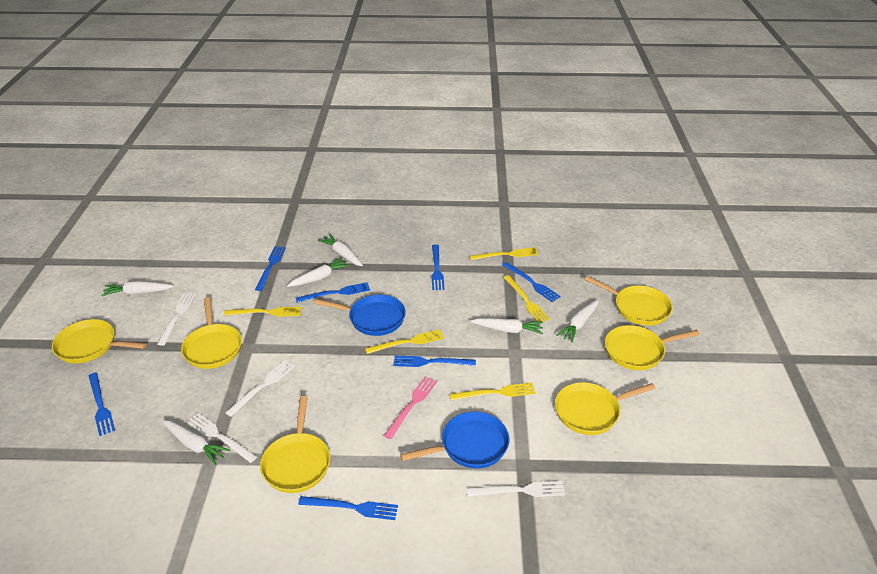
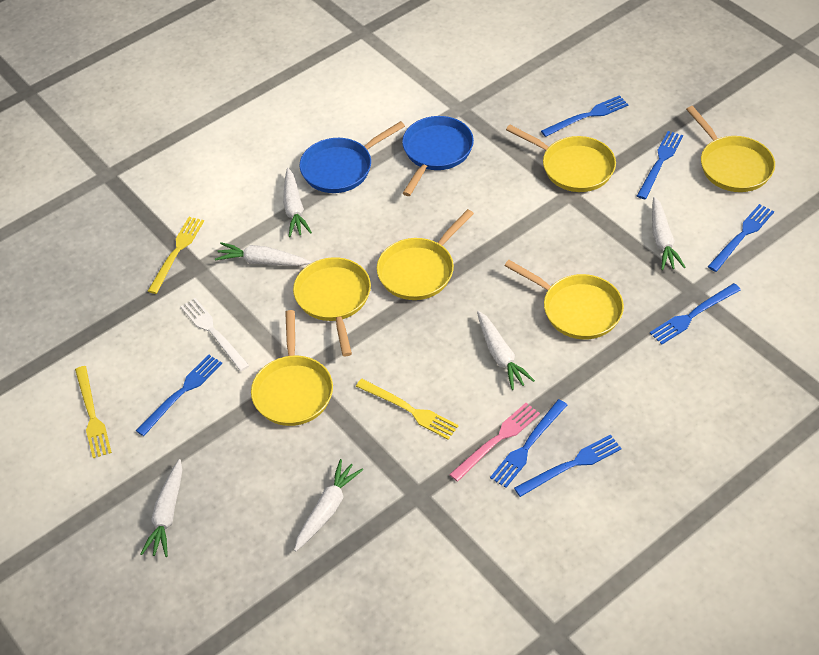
white fork: [157,293,196,346] [186,413,257,463] [225,360,295,417] [467,481,565,497] = 4 -> [180,298,250,371] = 1
yellow fork: [224,307,302,317] [365,329,444,354] [450,383,536,400] [470,247,539,260] [503,275,549,322] = 5 -> [75,366,112,458] [148,217,204,294] [356,379,458,440] = 3

